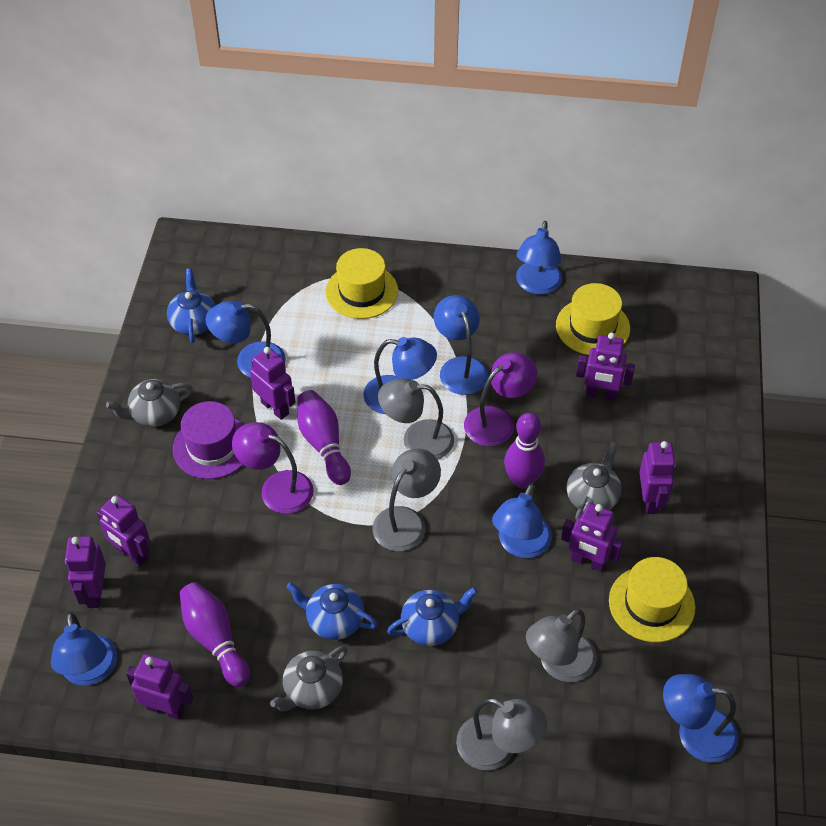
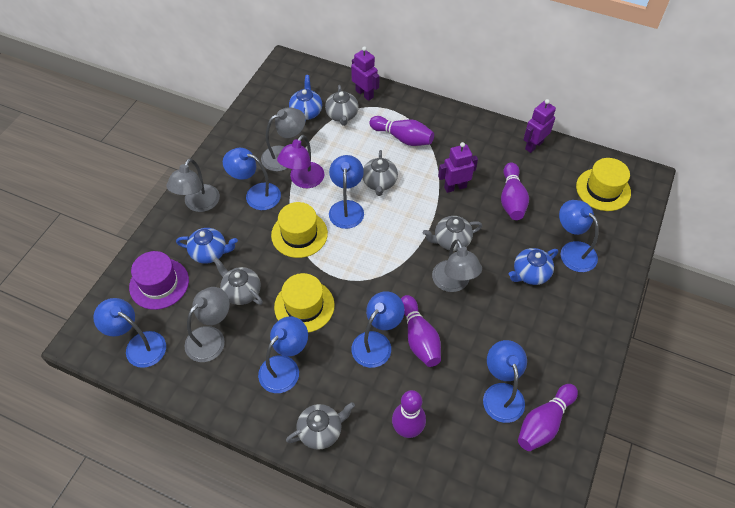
grey teapot: [106,379,193,427] [270,646,347,711] [567,442,621,520] = 3 -> [213,258,263,305] [286,402,355,450] [325,85,359,126] [362,150,398,196] [423,216,482,251] = 5
purple bowling pin: [179,582,250,687] [297,390,351,485] [504,413,545,489] = 3 -> [369,116,434,146] [392,390,426,438] [401,295,441,367] [501,162,529,220] [518,384,578,451] = 5
purple lamp: [232,422,314,514] [464,352,537,446] = 2 -> [277,135,324,188] = 1
purple robot: [65,537,106,608] [96,494,150,566] [126,654,193,720] [250,347,296,420] [561,503,623,572] [576,332,635,401] [639,441,676,514] = 7 -> [351,46,380,101] [438,142,478,193] [524,99,556,153] = 3

